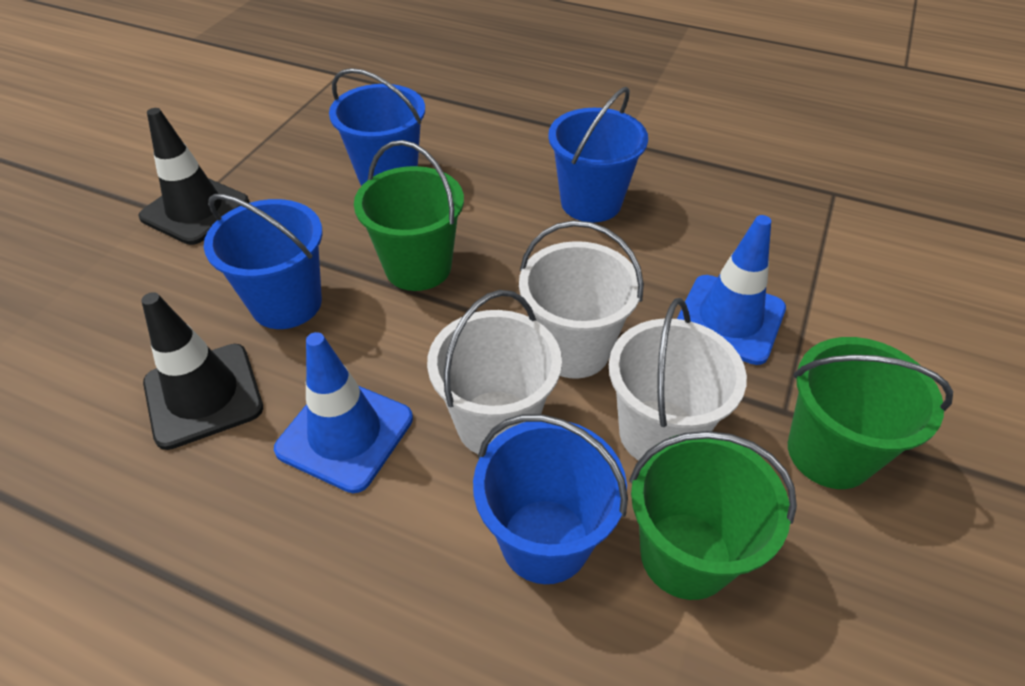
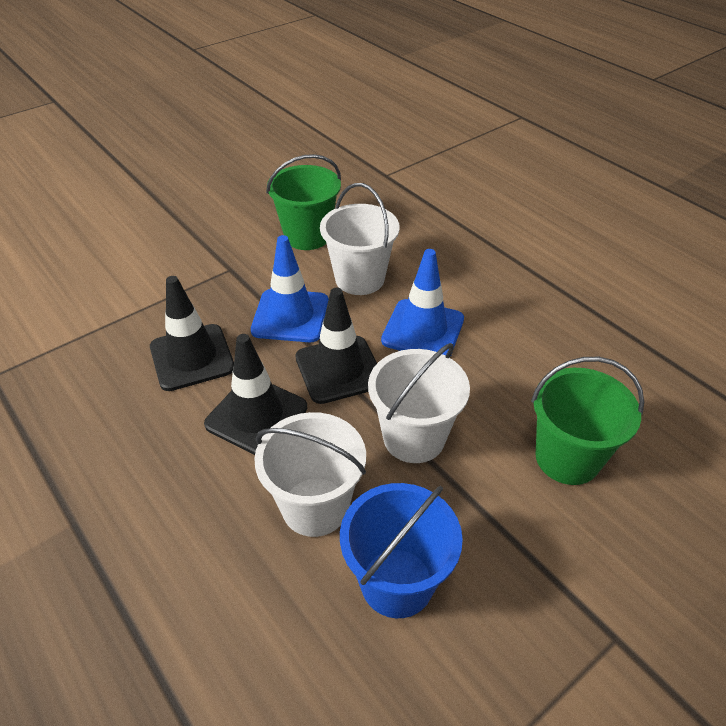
black traffic cone: [138,108,250,245] [141,292,263,450] = 2 -> [150,276,234,391] [204,334,307,455] [295,288,377,404] = 3
blue bucket: [204,194,323,329] [329,68,425,186] [473,414,628,584] [548,87,648,222] = 4 -> [340,483,463,618] = 1
green bucket: [354,140,464,291] [629,431,797,600] [788,337,953,489] = 3 -> [266,154,341,250] [531,357,644,485] = 2

